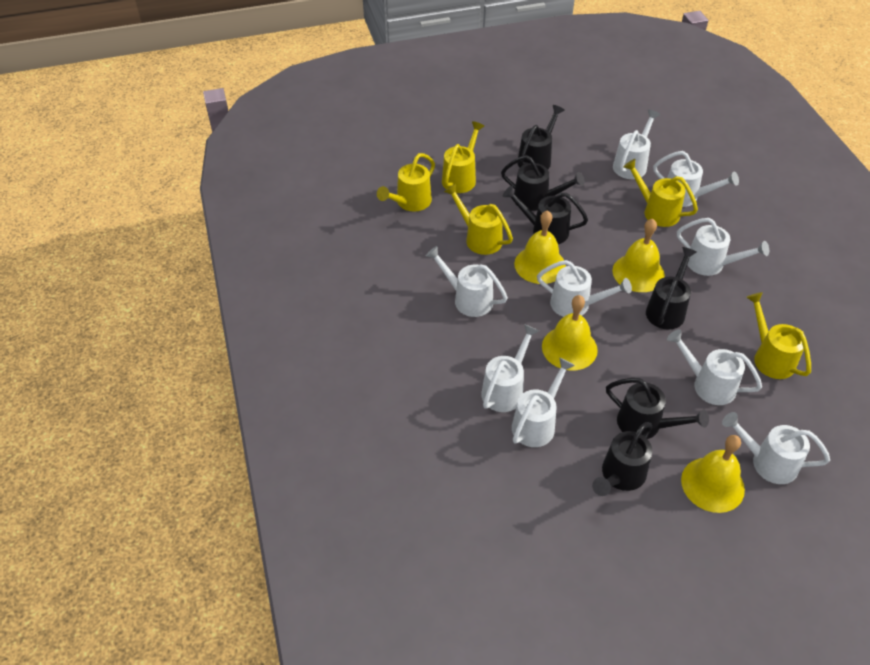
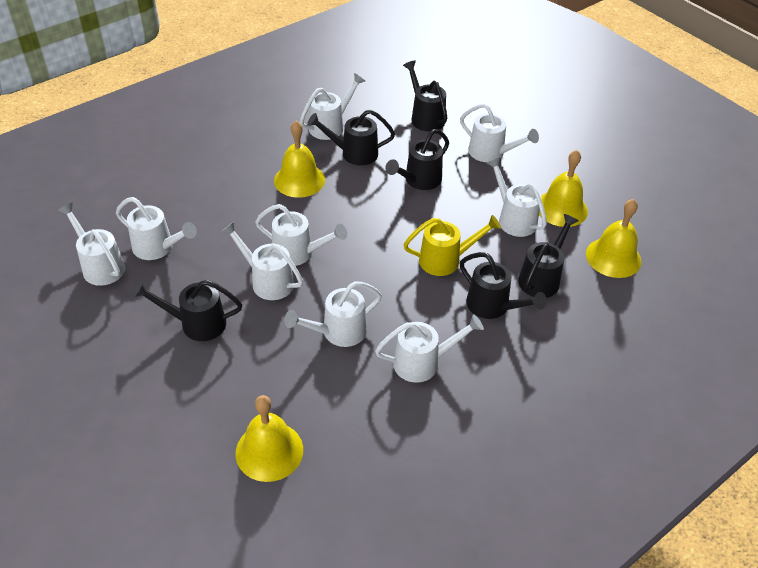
yellow watering can: [377,153,435,212] [442,121,484,193] [444,184,513,255] [623,159,698,227] [746,292,811,379] = 5 -> [403,215,501,276] = 1

